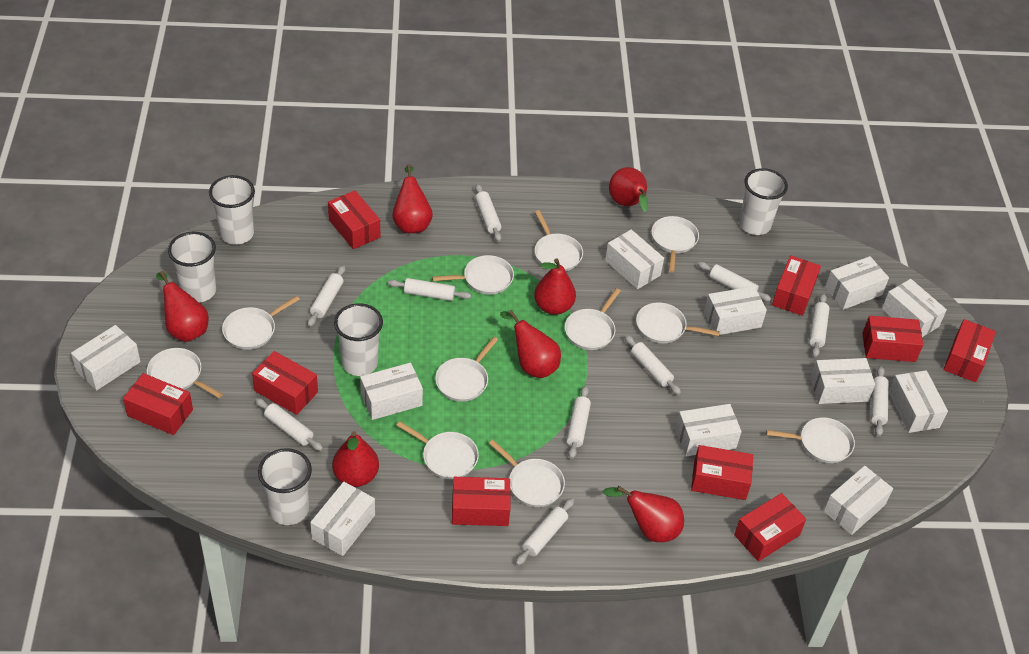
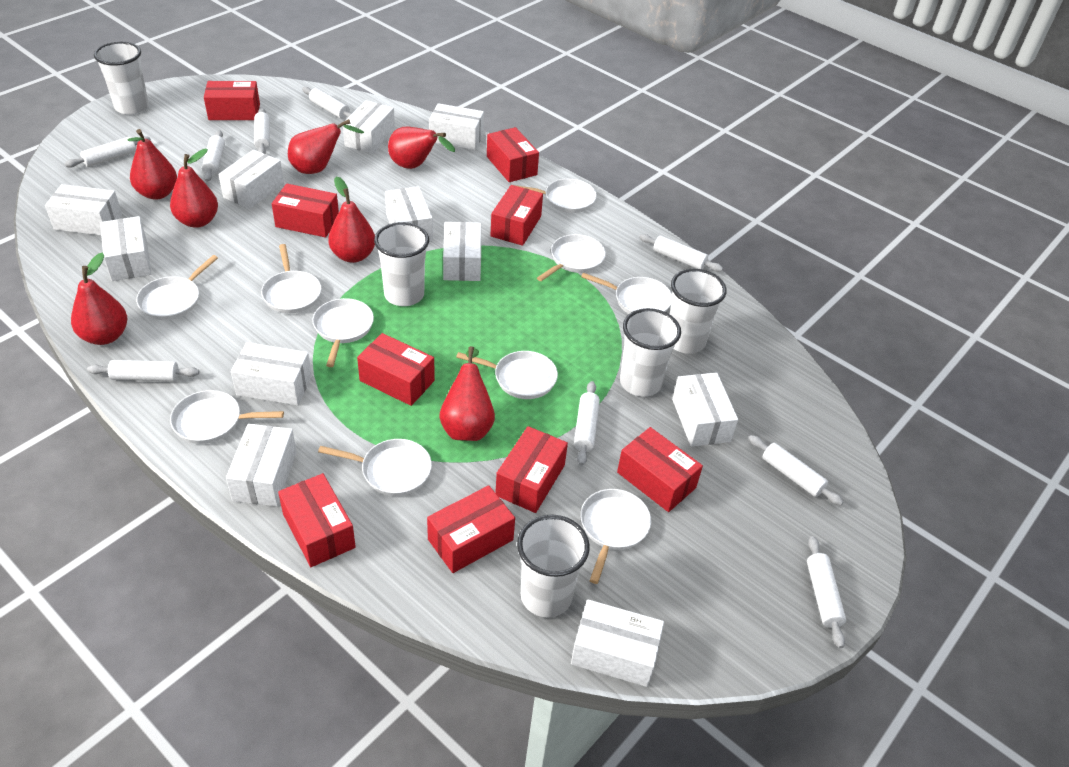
white pan: [147,348,223,398] [222,296,300,350] [396,421,479,479] [432,255,514,295] [435,337,498,402] [489,440,565,507] [535,210,583,271] [565,288,621,350] [636,302,720,343] [651,216,699,273] [766,417,855,463] = 11 -> [136,255,218,320] [170,390,284,444] [261,244,322,313] [312,298,374,367] [318,439,432,496] [456,351,558,399] [514,179,597,213] [537,234,606,281] [580,489,651,584] [581,273,672,314] = 10
white rolling pin: [255,398,323,451] [308,265,346,327] [388,278,471,301] [475,184,502,242] [516,498,574,566] [567,386,591,459] [624,335,681,395] [697,262,771,302] [809,293,830,357] [871,366,889,436] = 10 -> [65,136,151,168] [87,360,199,381] [202,130,225,182] [254,108,270,154] [302,87,352,119] [574,381,600,465] [639,234,723,272] [749,435,843,506] [807,536,846,648] = 9

